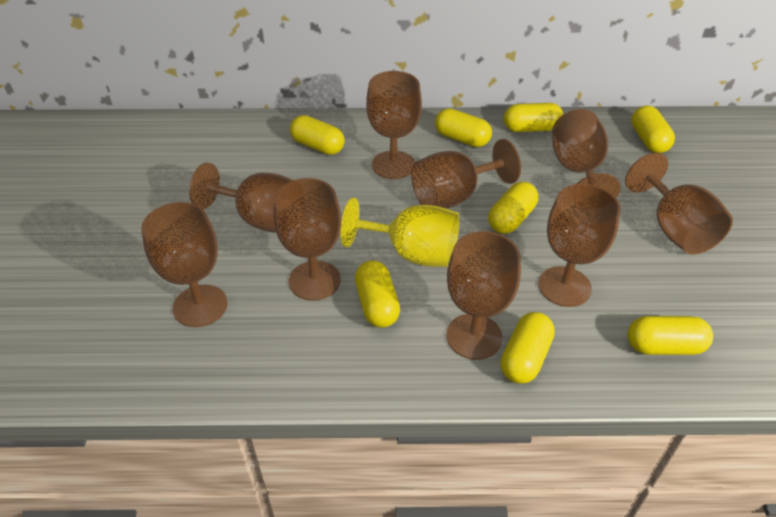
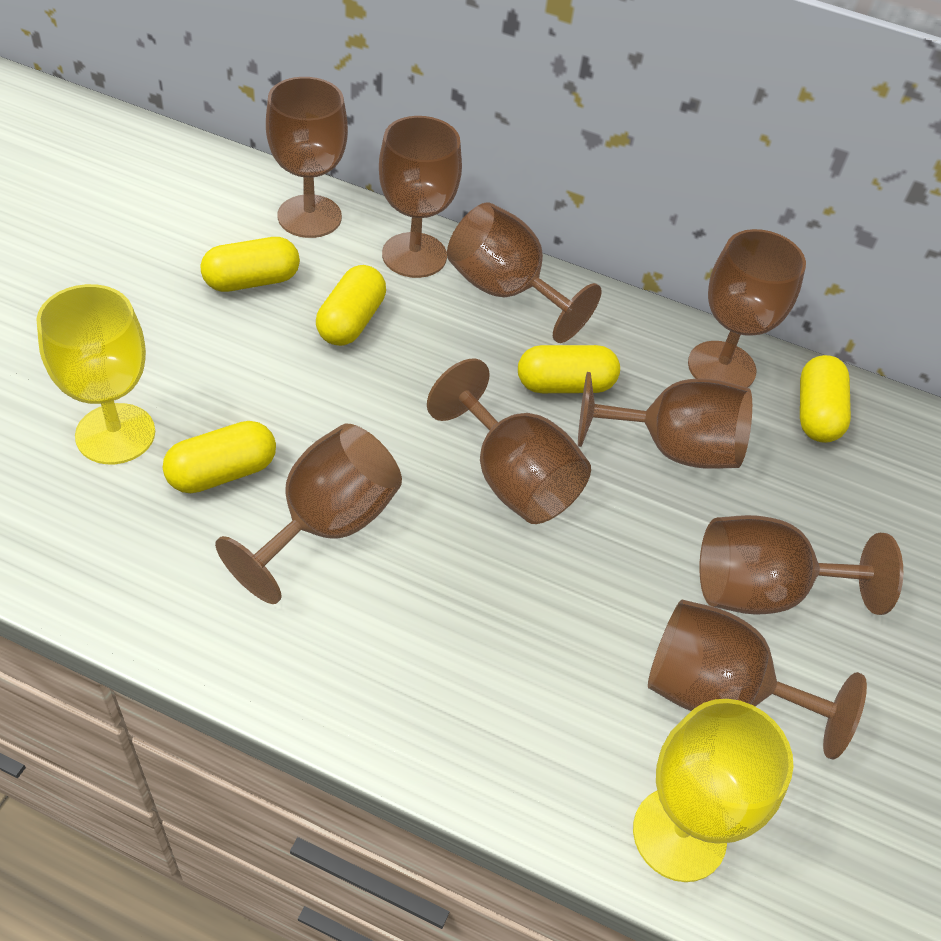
yellow capsule: [290,115,345,155] [355,261,400,328] [435,108,492,147] [488,182,538,234] [500,312,555,384] [504,103,563,132] [627,316,713,355] [631,105,675,153] = 8 -> [162,421,276,493] [200,237,300,292] [316,265,386,346] [518,345,620,393] [800,355,851,443] = 5
yellow goblet: [340,198,459,267] = 1 -> [36,284,155,464] [633,699,794,882] = 2

